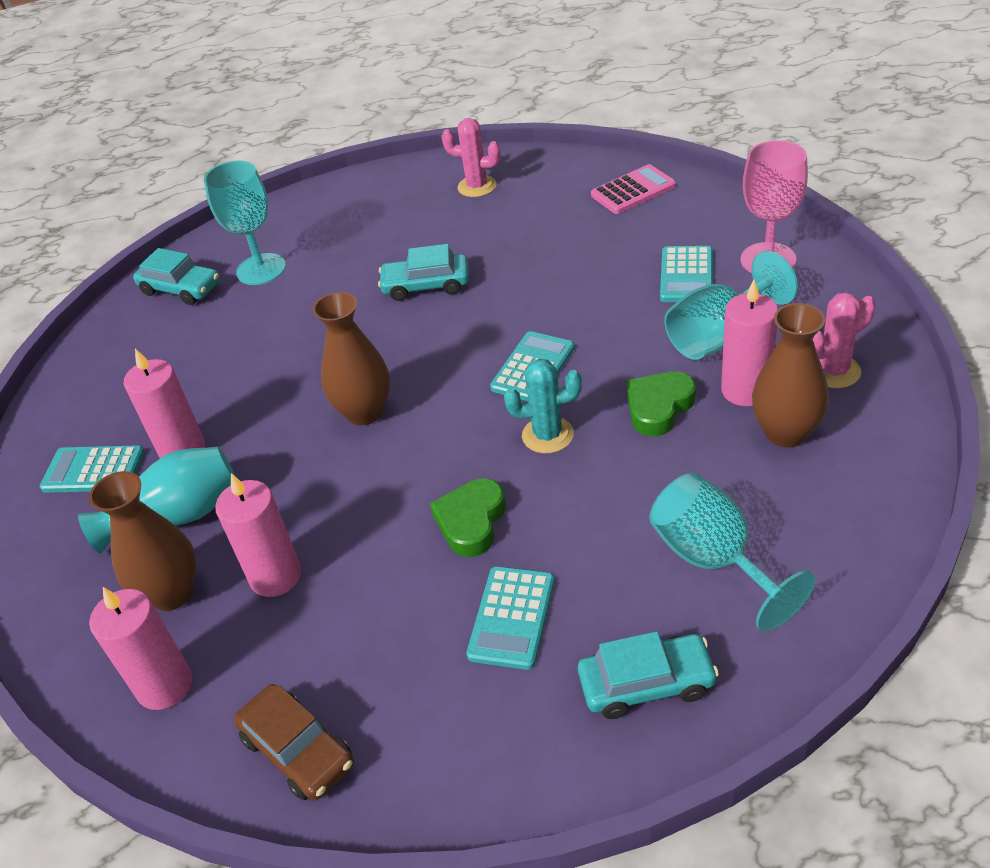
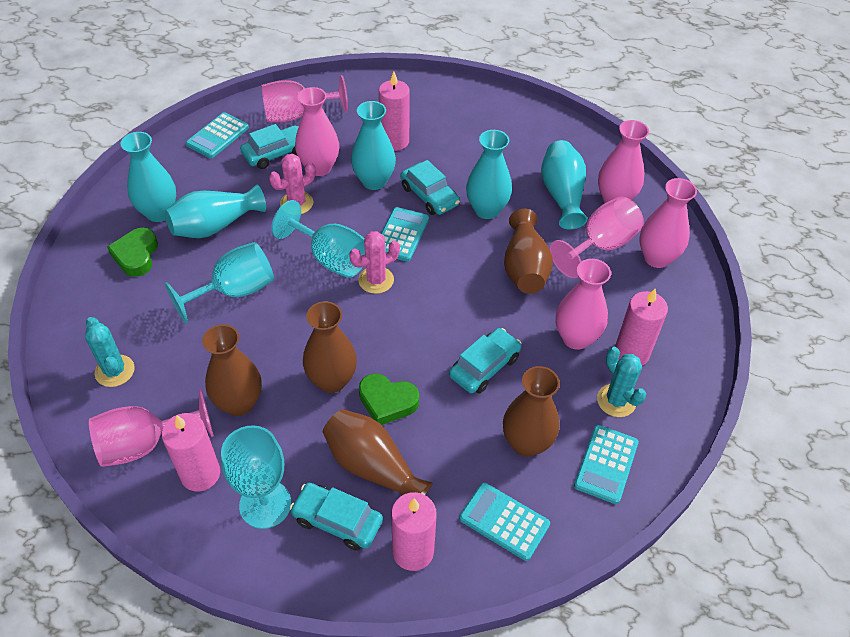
brown car: [233,684,354,801] = 1 -> none = 0
brown vase: [89,471,197,611] [313,292,390,425] [752,303,829,447] = 3 -> [202,324,262,416] [303,301,357,393] [323,409,433,495] [503,366,560,457] [504,209,553,294] = 5
pink calculator: [591,164,676,214] = 1 -> none = 0
pink goblet: [741,140,808,273] = 1 -> [89,389,214,467] [261,75,348,122] [550,196,644,278] = 3
pink vase: none = 0 -> [295,87,339,176] [556,259,611,350] [598,120,649,203] [640,178,697,268] = 4
turquoise cactus: [504,359,582,454] = 1 -> [85,317,135,387] [597,347,646,417] = 2
turquoise car: [133,248,220,305] [378,244,469,301] [578,631,719,719] = 3 -> [240,124,299,169] [290,483,383,551] [400,160,460,215] [449,328,521,394] = 4
turquoise vase: [78,447,235,553] = 1 -> [121,132,176,222] [165,185,266,238] [351,101,396,190] [466,130,512,219] [541,140,587,230] = 5

